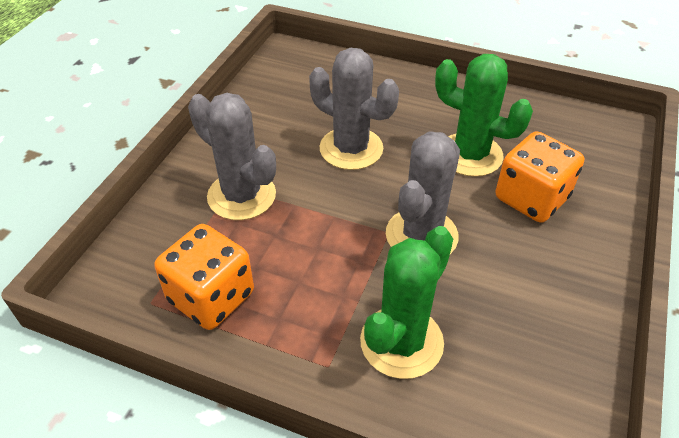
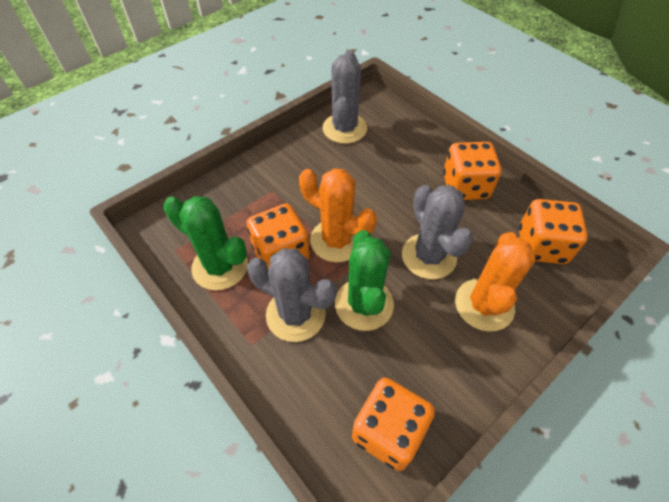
orange cactus: none = 0 -> [299,168,377,262] [455,232,536,332] = 2
orange dice: [155,224,254,330] [495,131,584,223] = 2 -> [247,203,310,269] [352,378,435,471] [443,142,501,200] [519,199,588,264] = 4

